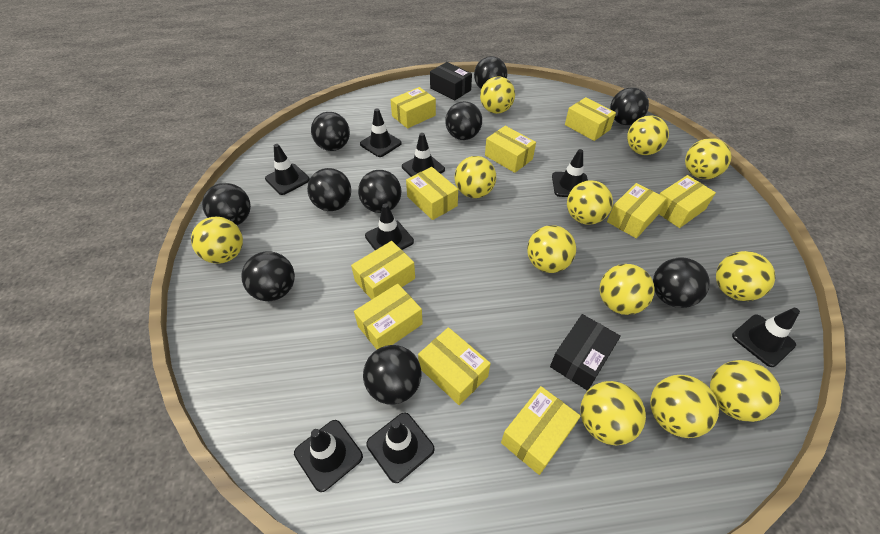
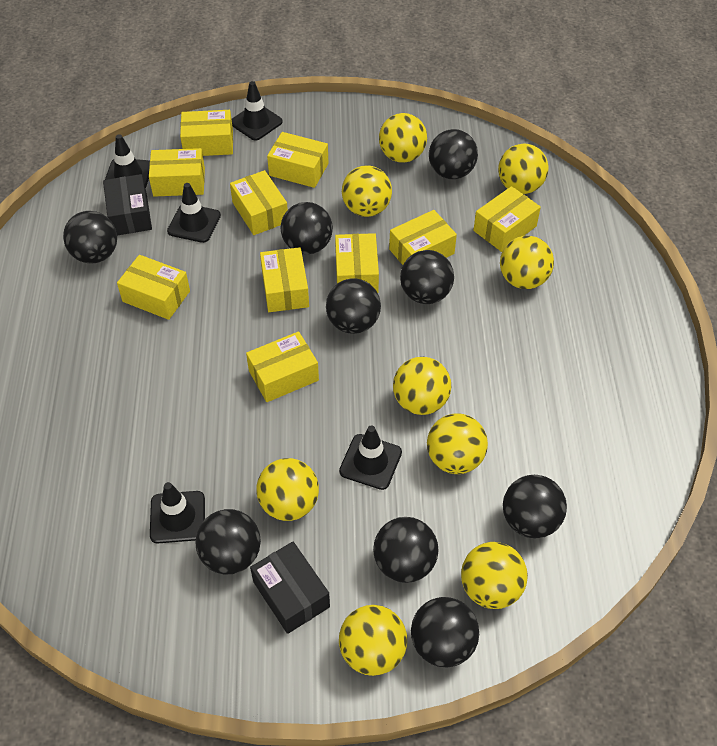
black ball: [202,183,251,225] [241,251,295,301] [307,168,351,211] [311,112,350,151] [358,170,401,213] [363,345,422,405] [445,101,482,140] [474,56,507,89] [610,87,649,125] [653,257,710,308] = 10 -> [63,211,117,264] [195,509,261,574] [281,202,333,254] [326,278,381,334] [373,517,439,583] [400,250,454,304] [411,597,479,668] [429,129,478,179] [503,475,567,538] = 9
black traffic cone: [265,144,310,195] [294,420,363,492] [360,108,402,157] [365,204,414,250] [366,413,435,483] [402,133,445,177] [552,149,588,197] [732,308,800,367] = 8 -> [105,134,150,189] [150,482,205,543] [167,183,221,243] [232,81,283,141] [339,425,402,490] = 5
yellow ball: [191,217,243,264] [454,156,496,198] [480,76,515,114] [527,225,576,273] [567,180,613,225] [580,381,646,445] [600,264,655,315] [627,116,669,155] [650,375,719,438] [685,138,731,179] [710,360,781,422] [716,251,776,301] = 12 -> [256,458,319,521] [339,605,407,676] [342,165,392,217] [379,113,427,163] [393,357,451,415] [427,413,488,474] [461,542,528,609] [498,144,549,194] [500,236,554,289] = 9

